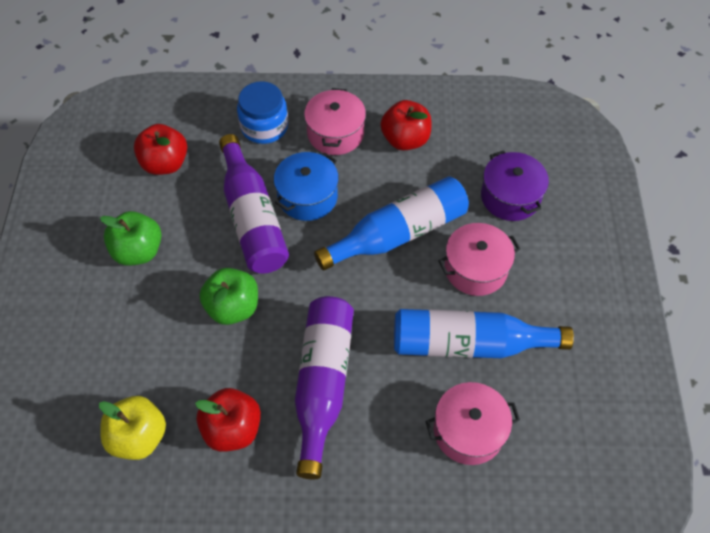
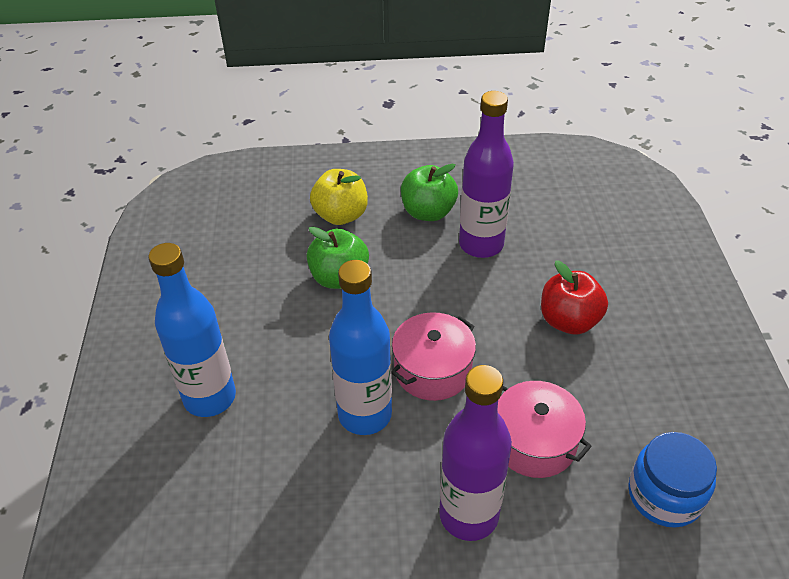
blue pot: [274,152,339,221] = 1 -> none = 0
pink pot: [304,88,366,155] [426,382,520,465] [438,223,520,296] = 3 -> [391,312,476,401] [498,381,592,478] = 2
purple pot: [481,150,549,221] = 1 -> none = 0
red apple: [134,124,187,175] [195,388,261,452] [380,100,431,150] = 3 -> [541,260,608,335] = 1

